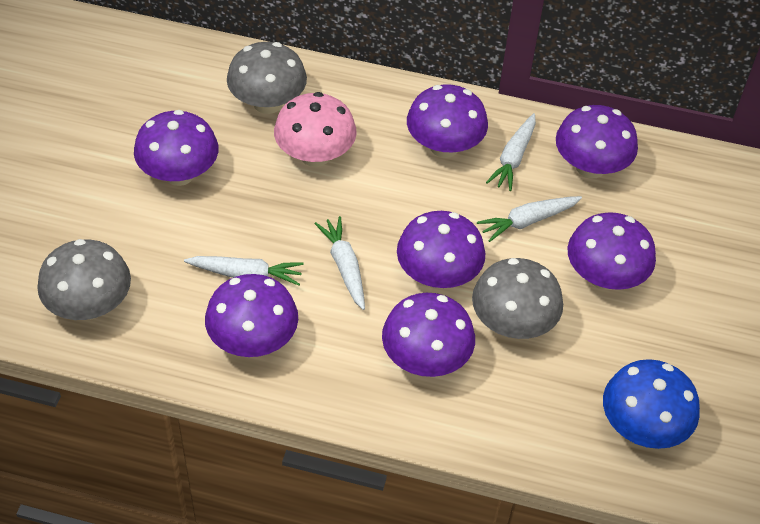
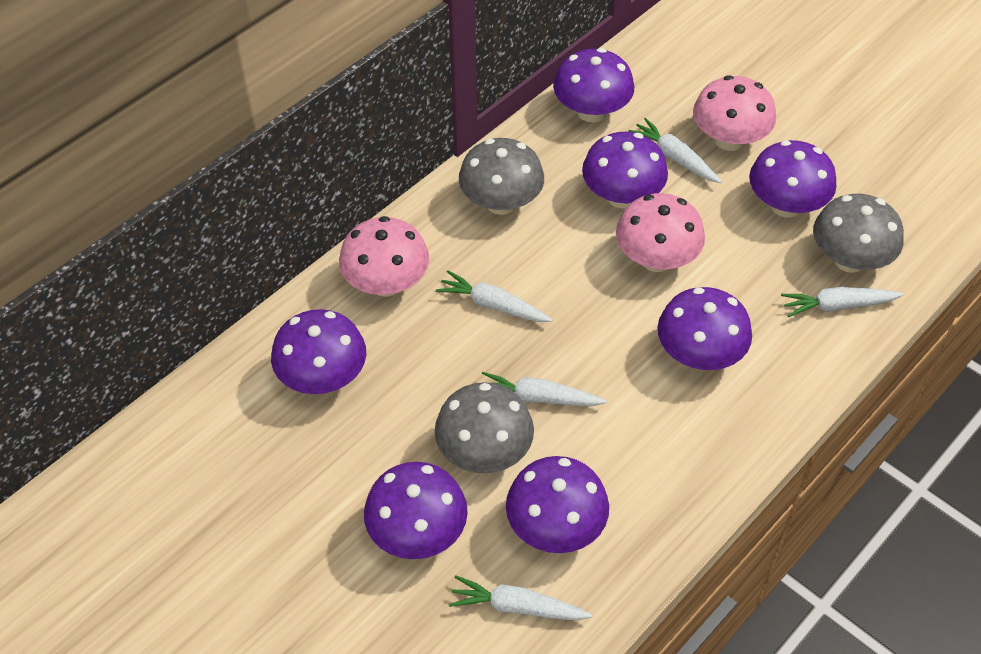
blue mushroom: [603,359,700,449] = 1 -> none = 0
pink mushroom: [274,92,357,167] = 1 -> [339,216,429,297] [616,193,705,272] [693,75,776,151] = 3
white carrot: [184,256,304,286] [314,216,365,310] [477,196,582,242] [486,113,536,191] = 4 -> [436,270,553,322] [449,575,593,621] [482,372,607,406] [628,118,722,183] [781,287,904,317] = 5

